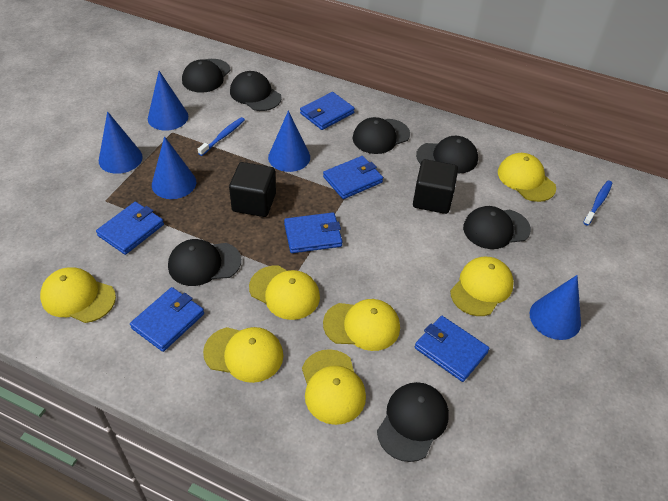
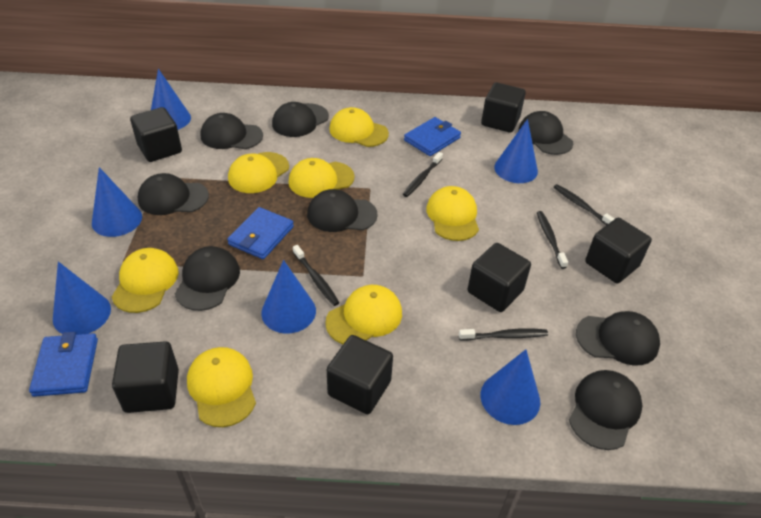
black cap: [168,239,241,286] [182,59,231,93] [230,71,282,111] [352,117,410,154] [377,382,449,462] [416,136,478,174] [463,206,531,249] = 7 -> [137,173,209,215] [175,246,240,311] [200,113,263,149] [272,102,329,137] [307,189,378,232] [518,111,573,155] [569,370,642,450] [576,311,660,365] = 8
black cube: [229,162,276,217] [413,159,458,214] = 2 -> [112,341,179,413] [130,107,182,162] [327,335,393,414] [468,243,531,312] [481,82,526,133] [585,218,652,283] = 6
black toothbrush: none = 0 -> [293,245,339,306] [403,152,443,197] [459,329,548,341] [537,211,568,269] [554,184,614,225] = 5
blue cone: [99,111,143,174] [148,71,188,131] [152,136,196,199] [268,111,310,172] [530,275,581,340] = 5 -> [53,262,111,335] [92,167,142,237] [151,69,191,130] [261,260,316,334] [481,349,540,425] [494,119,538,183] = 6
blue toothbrush: [198,117,245,156] [583,180,613,226] = 2 -> none = 0
blue wallet: [96,202,164,255] [130,287,204,352] [284,212,342,253] [300,92,355,130] [323,156,383,199] [415,316,489,382] = 6 -> [29,332,98,397] [227,207,294,259] [404,117,461,156] = 3

